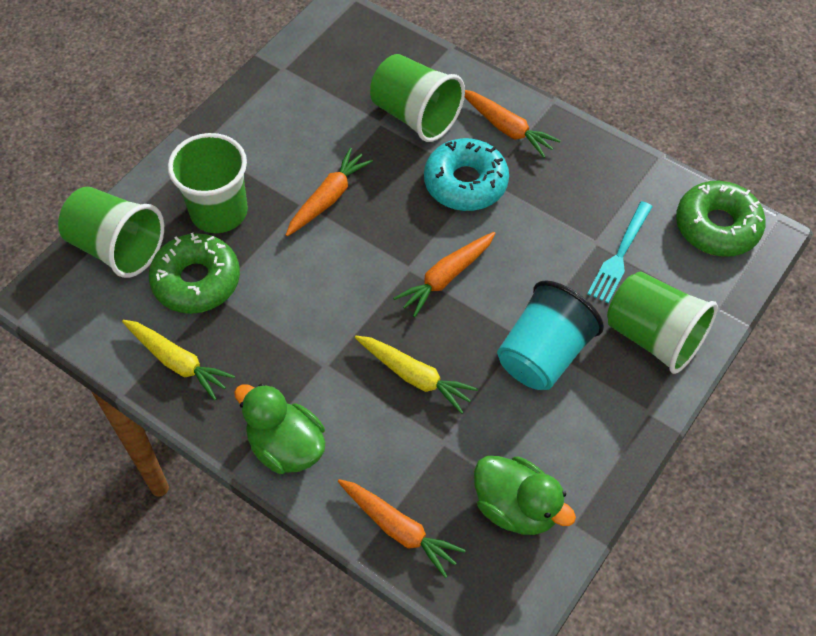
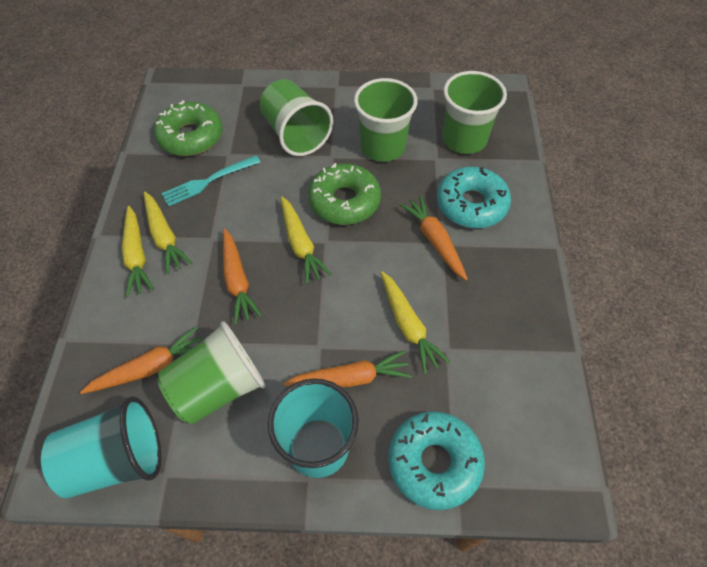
green duck: [234,384,326,474] [474,456,576,535] = 2 -> none = 0
turquoise cup: [497,281,604,390] = 1 -> [41,396,161,498] [268,378,359,478] = 2
turquoise donut: [424,138,509,211] = 1 -> [388,411,485,510] [437,167,511,228] = 2
yellow carrot: [122,320,235,400] [355,336,478,414] = 2 -> [122,206,154,297] [144,192,192,274] [281,197,332,284] [381,271,450,374] = 4

